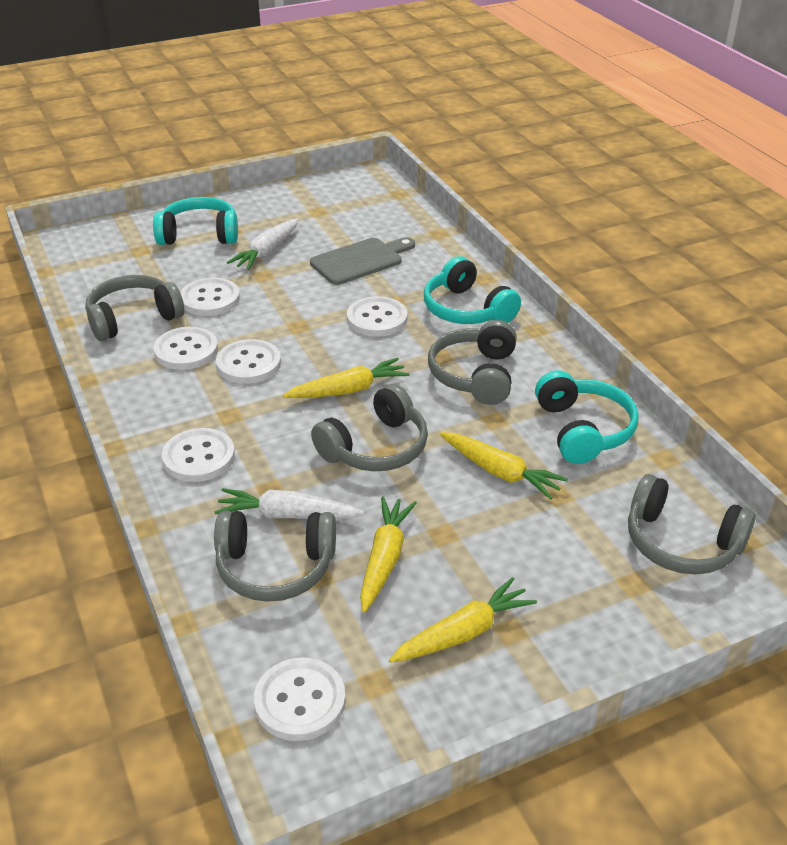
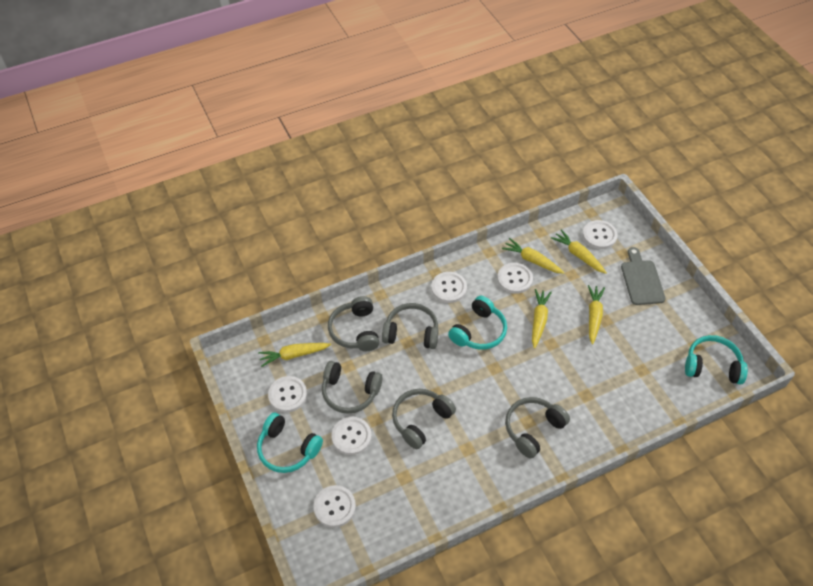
white carrot: [214,488,364,519] [227,218,299,270] = 2 -> none = 0
yellow carrot: [283,358,409,398] [360,497,417,613] [389,577,537,663] [440,432,568,500] = 4 -> [258,343,331,367] [502,238,565,274] [532,289,552,349] [551,229,607,274] [588,285,605,345] = 5

